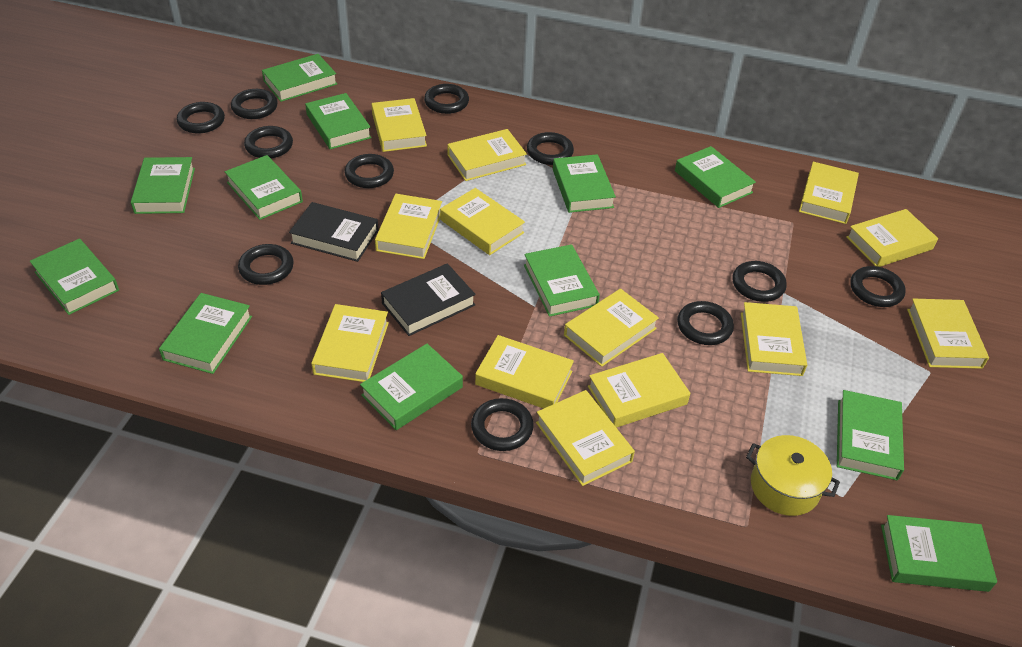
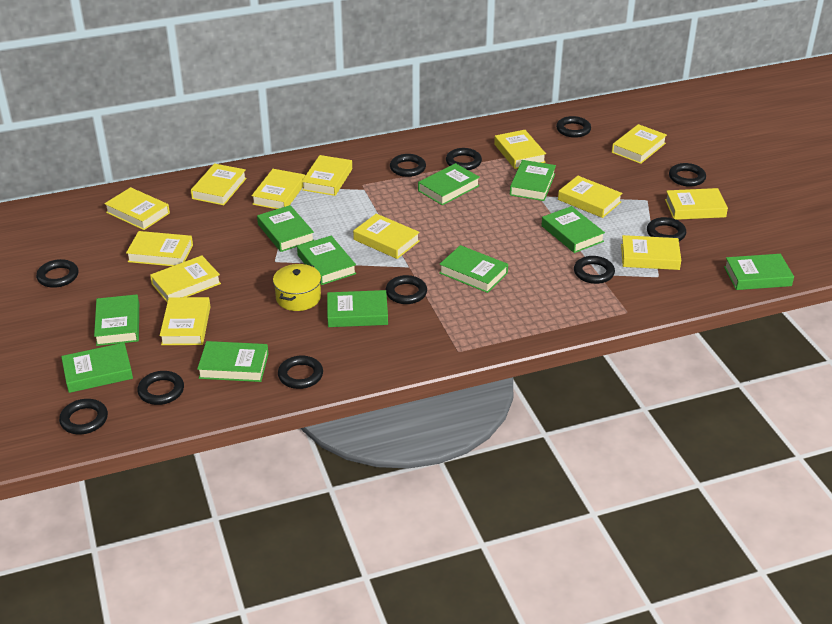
black book: [289,202,379,262] [381,263,476,336] = 2 -> none = 0
green book: [30,238,119,315] [131,157,195,214] [159,293,252,374] [225,155,303,220] [262,54,337,102] [305,93,372,149] [360,343,463,430] [524,244,600,317] [553,154,616,213] [675,146,756,208] [837,390,904,480] [881,515,997,592] = 12 -> [61,343,133,393] [94,294,139,346] [197,341,269,382] [257,205,314,252] [297,236,356,285] [327,290,388,327] [418,163,480,205] [439,245,508,293] [510,160,556,201] [541,206,605,253] [724,254,794,290] = 11

